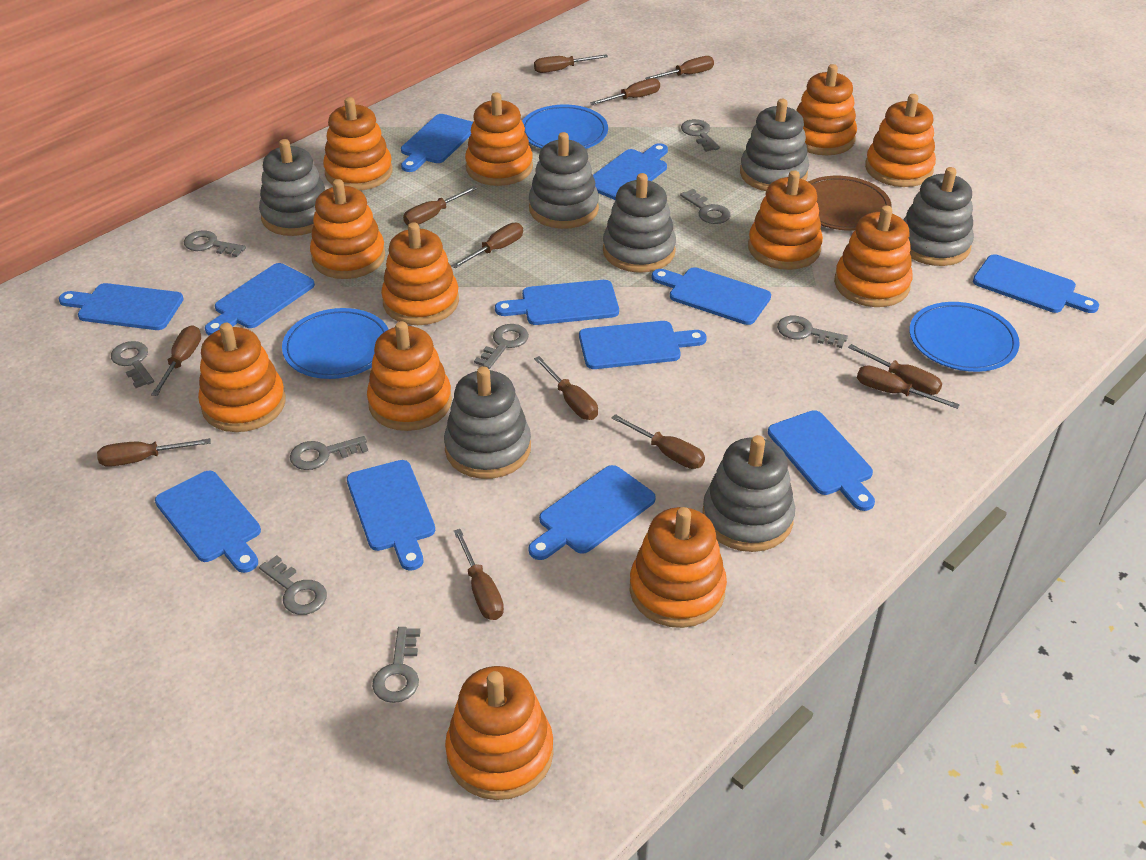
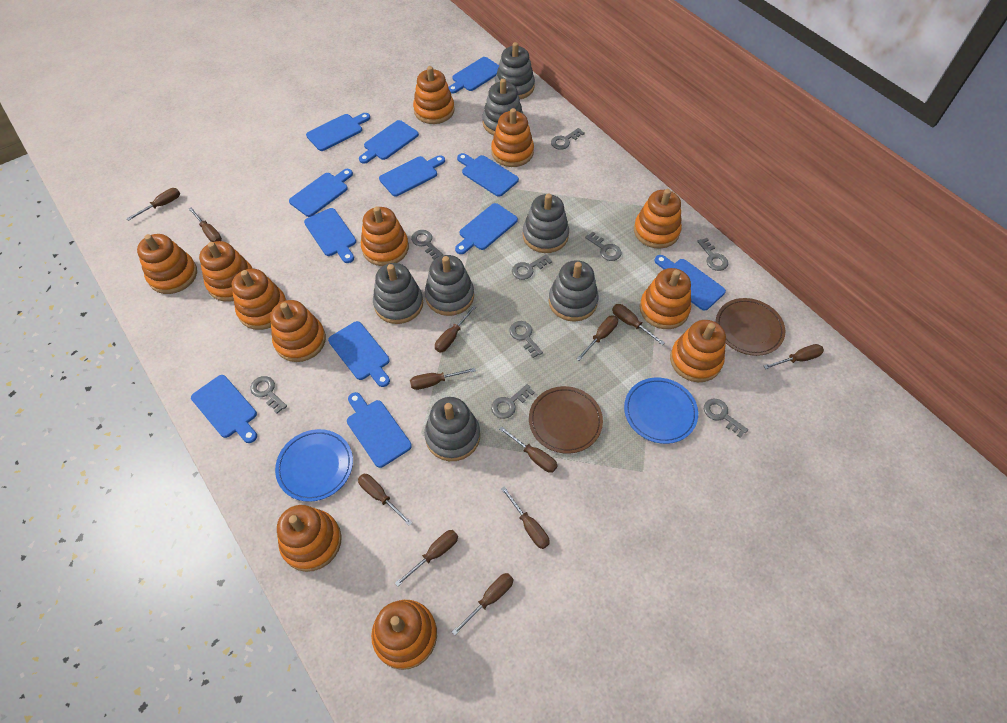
blue plate: [282,308,389,379] [522,105,608,149] [909,302,1020,372] = 3 -> [275,429,353,502] [624,377,698,444] = 2
brown plate: [808,176,892,231] = 1 -> [529,386,603,454] [716,298,785,356] = 2

